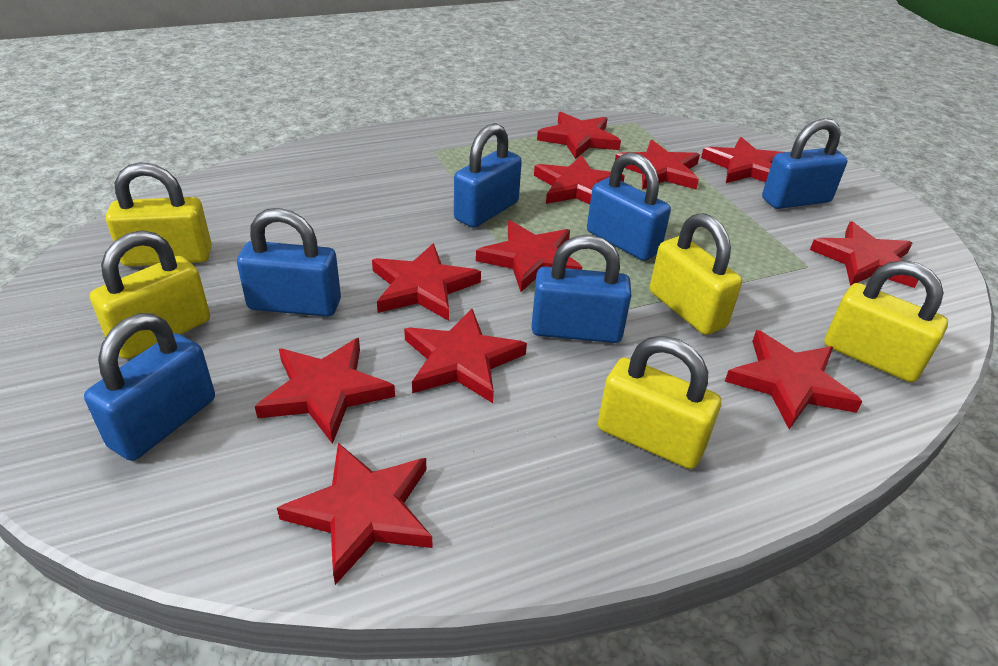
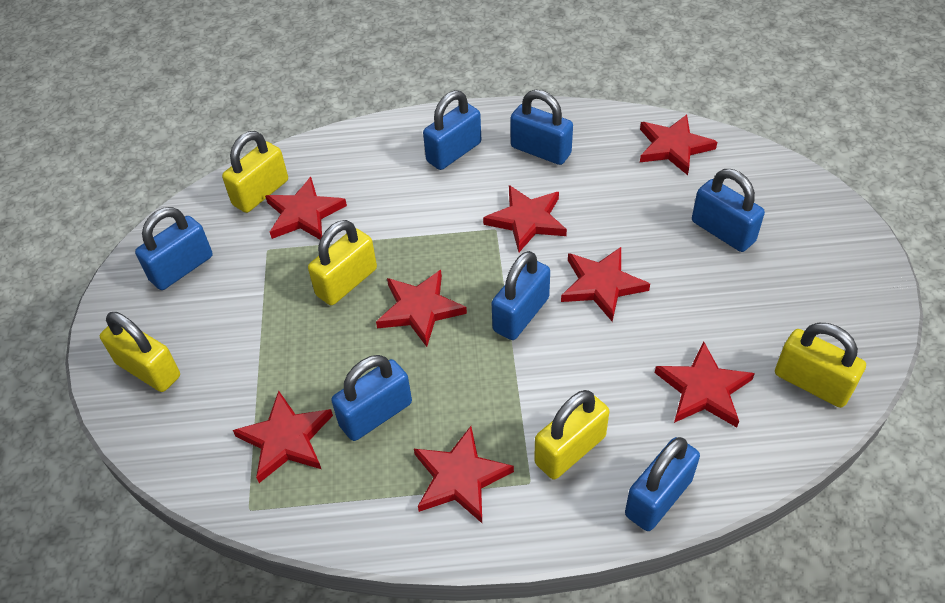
blue padlock: [84,313,215,461] [237,208,341,317] [454,123,522,228] [531,235,631,343] [587,152,671,261] [762,118,848,209] = 6 -> [135,207,213,290] [331,355,412,441] [423,90,481,170] [491,251,550,340] [510,90,573,165] [625,437,700,531] [692,169,765,252] = 7
red star: [255,338,395,444] [277,443,433,585] [372,243,481,321] [404,309,527,403] [476,220,582,292] [534,155,625,204] [537,112,621,159] [615,140,700,190] [701,137,783,183] [725,330,863,429] [810,221,918,288] = 11 -> [233,391,333,483] [265,177,347,239] [376,270,467,347] [414,426,514,523] [483,185,567,252] [561,247,650,322] [640,115,717,175] [655,342,755,428] = 8

